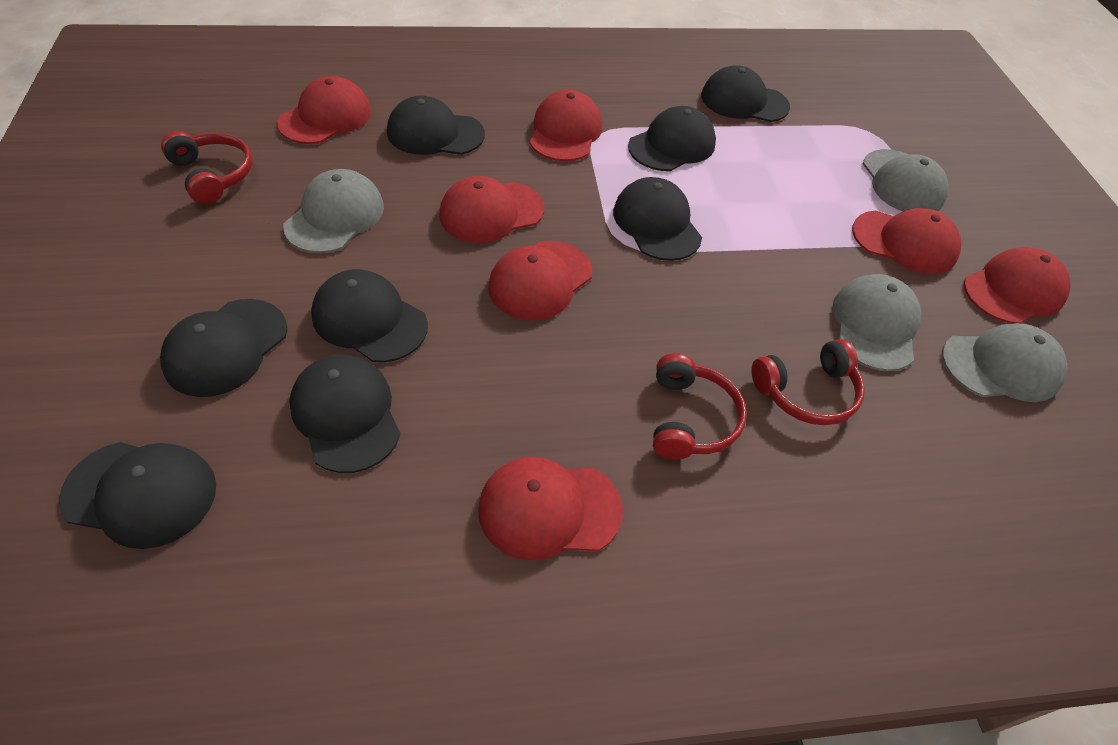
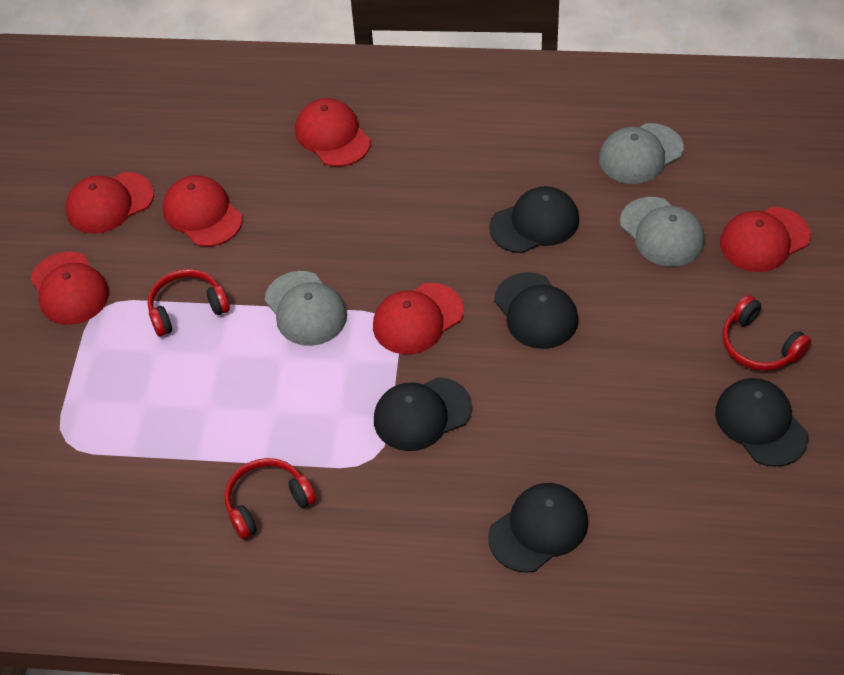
black cap: [59,442,216,549] [160,299,287,397] [289,355,400,473] [311,269,428,362] [387,96,485,155] [613,177,702,261] [628,106,716,171] [701,65,790,122] = 8 -> [374,377,472,451] [488,483,588,573] [489,186,579,253] [494,272,578,349] [715,378,809,467] = 5
grey cap: [283,169,384,253] [833,274,921,371] [863,149,949,211] [942,323,1068,402] = 4 -> [265,271,347,346] [599,123,684,184] [620,197,705,267] = 3
red cap: [277,76,371,144] [439,176,544,243] [478,457,623,560] [488,241,593,320] [530,90,603,161] [852,208,961,274] [964,247,1071,324] = 7 -> [30,251,109,325] [66,172,154,234] [163,175,242,247] [295,98,371,167] [373,283,464,354] [720,207,811,272] = 6

